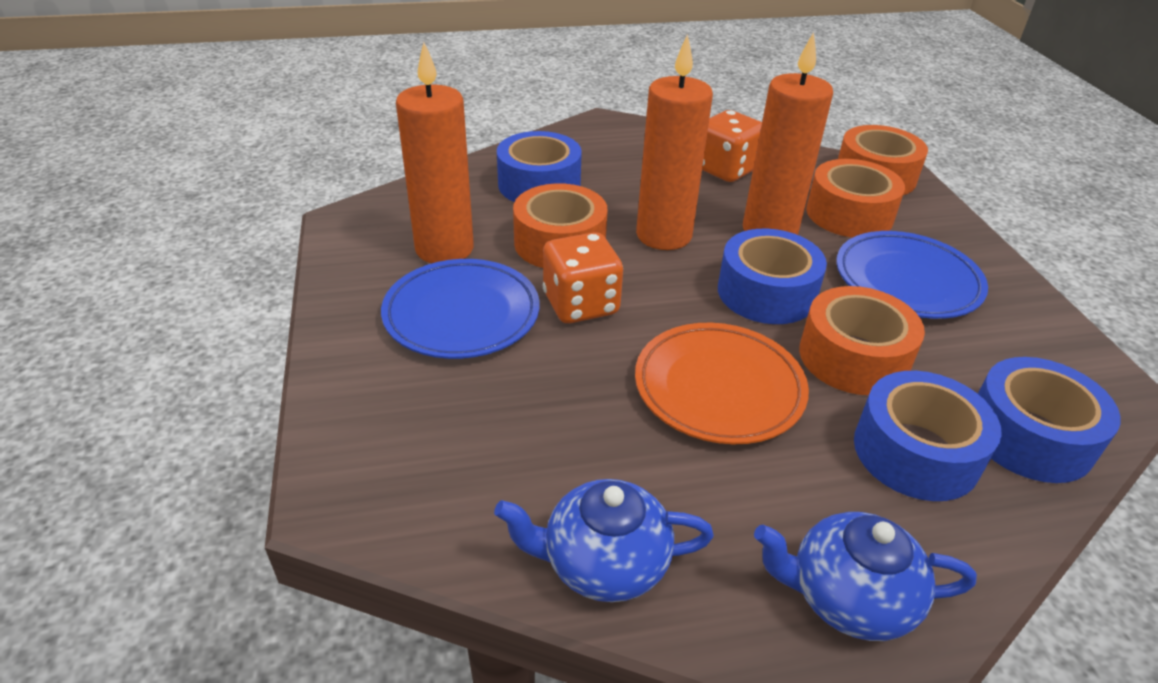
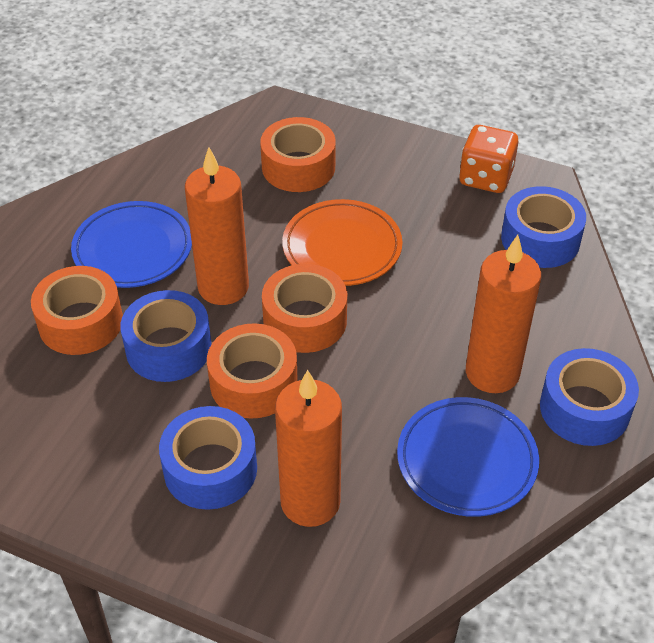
blue teapot: [494,479,714,602] [754,512,977,641] = 2 -> none = 0
orange dice: [543,232,623,323] [702,110,762,182] = 2 -> [459,125,518,193] = 1

